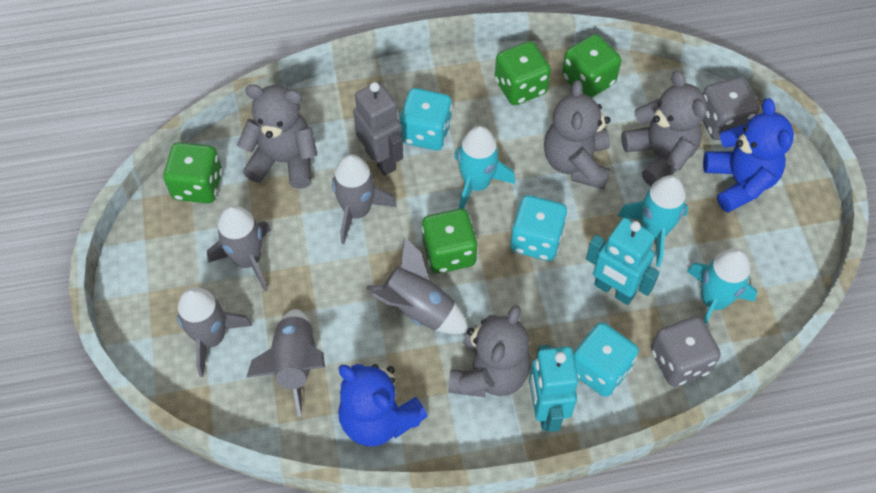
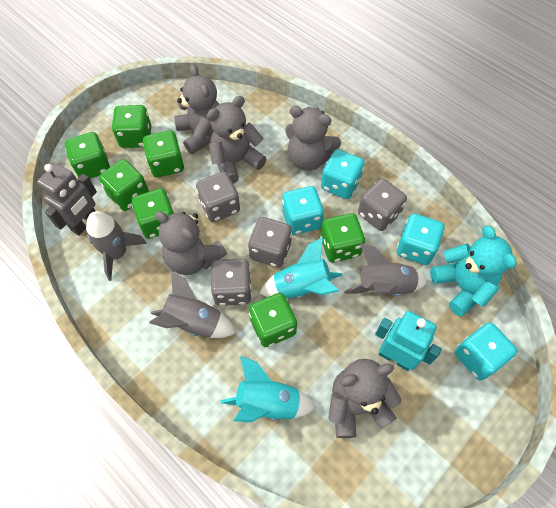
blue teddy bear: [338,364,428,447] [703,98,794,213] = 2 -> none = 0
green dice: [163,142,222,203] [422,208,478,274] [495,41,551,105] [562,34,621,98] = 4 -> [65,132,110,179] [99,159,149,211] [112,105,151,148] [132,188,174,239] [143,130,184,177] [249,293,297,347] [320,213,365,263] = 7
grey dice: [651,316,721,386] [702,77,760,140] = 2 -> [196,172,240,222] [210,259,252,306] [248,217,292,268] [358,179,407,231] = 4
grey rocket: [177,287,252,377] [207,205,271,292] [246,309,325,417] [332,154,396,244] [367,238,468,334] = 5 -> [86,211,147,281] [149,271,236,338] [344,243,428,296] = 3
grey teddy bear: [237,85,317,189] [448,305,531,397] [544,80,610,189] [621,71,707,186] = 4 -> [155,211,227,275] [174,64,219,154] [206,96,267,184] [285,106,341,171] [328,359,402,438] = 5
turquoise dice: [400,88,452,150] [510,195,567,261] [573,322,639,397] = 3 -> [282,186,324,235] [321,149,365,199] [397,213,444,265] [454,322,517,380] = 4
turquoise robot: [529,345,578,432] [586,217,660,305] = 2 -> [375,311,442,371] = 1
turquoise rocket: [454,126,515,209] [618,175,688,267] [687,248,757,324] = 3 -> [220,356,316,422] [259,237,343,298] = 2
turquoise teddy bear: none = 0 -> [430,226,516,316] = 1

